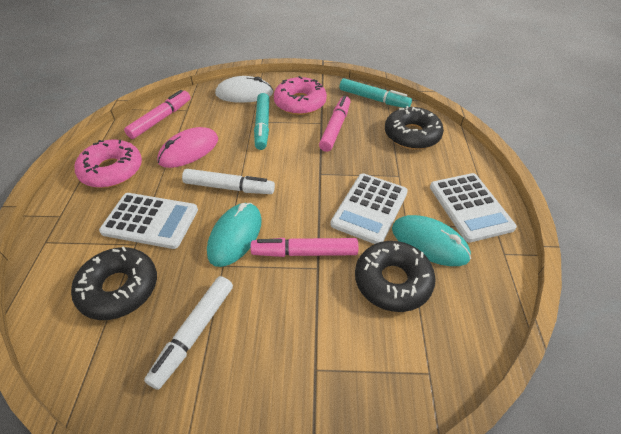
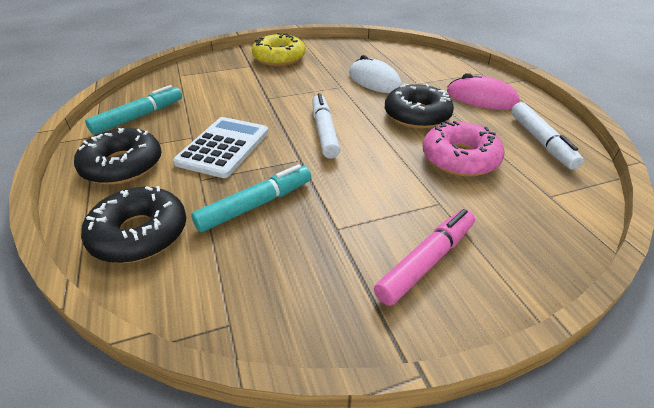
pink donut: [75,139,142,188] [274,76,327,115] = 2 -> [423,120,505,177] = 1
pink marker: [124,90,191,139] [251,238,358,257] [319,95,351,152] = 3 -> [374,209,475,306] = 1
turquoise mouse: [207,203,262,267] [392,215,471,266] = 2 -> none = 0
white calculator: [99,193,198,249] [330,173,408,244] [430,173,517,242] = 3 -> [173,117,269,178] = 1
yellow donut: none = 0 -> [252,33,305,66] = 1

